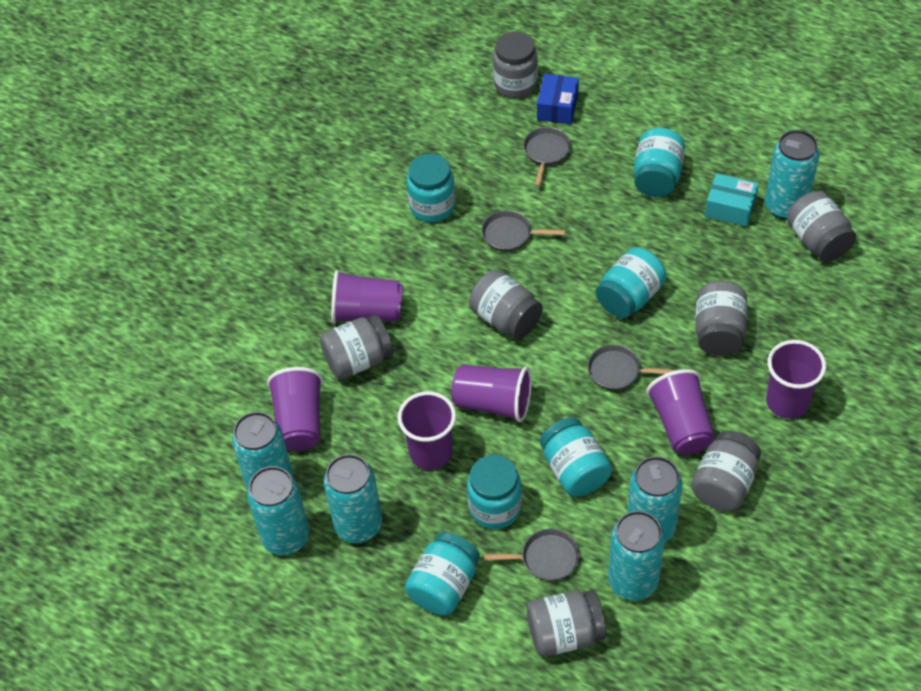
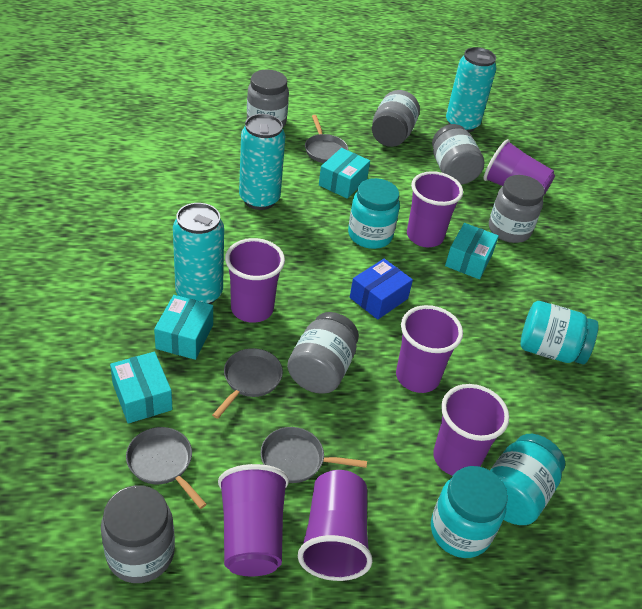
grey jar: [320,315,393,380] [469,270,543,339] [493,31,538,98] [527,590,607,657] [692,431,761,511] [695,281,747,356] [787,191,856,262] = 7 -> [101,485,175,583] [247,70,289,127] [287,312,359,394] [372,90,420,147] [432,124,484,185] [489,175,545,243] = 6
purple cup: [267,367,323,451] [331,270,403,324] [398,391,456,470] [451,365,532,422] [646,369,715,455] [766,340,826,419] = 6 -> [218,464,289,576] [225,238,285,323] [298,470,373,581] [396,305,463,393] [407,171,463,247] [433,384,509,476] [483,139,555,195] = 7
turquoise box: [705,173,759,227] = 1 -> [110,352,172,424] [154,295,213,360] [319,148,370,199] [445,223,499,279] = 4
turquoise can: [232,412,293,490] [247,466,309,555] [324,454,382,543] [608,511,665,601] [627,456,683,543] [765,130,820,220] = 6 -> [173,203,224,304] [239,114,285,210] [446,47,496,132] = 3
turquoise jar: [405,532,480,616] [407,154,455,222] [467,455,522,529] [540,417,612,497] [596,247,666,319] [634,128,685,197] = 6 -> [348,178,400,249] [431,466,508,558] [490,434,565,525] [521,301,599,364] = 4

